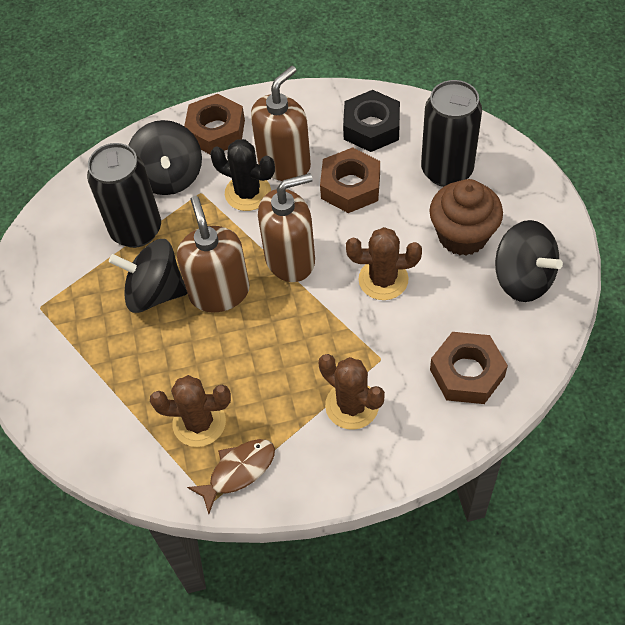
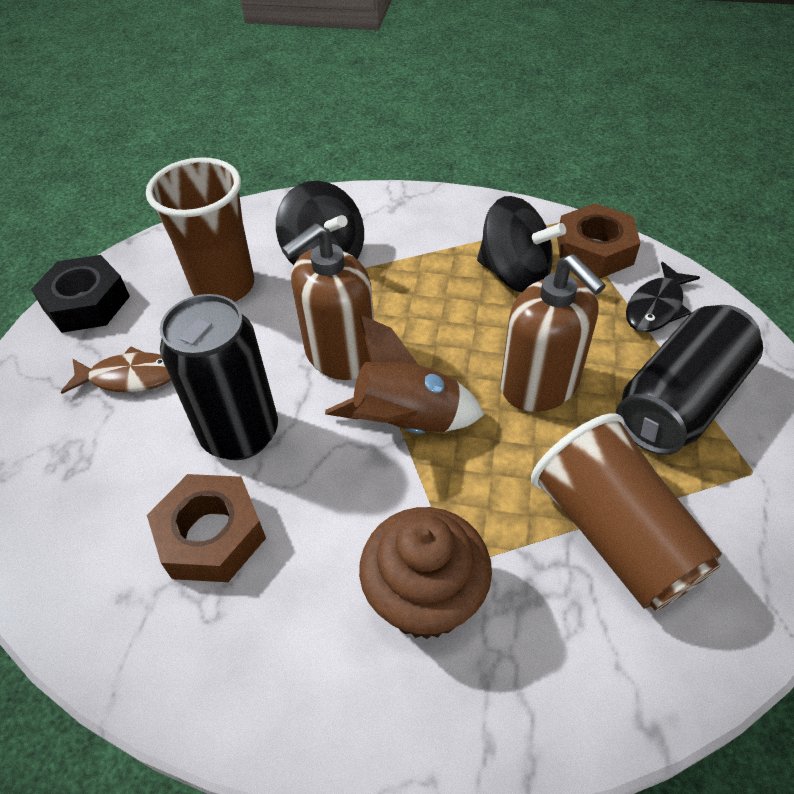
black cactus: [210,139,275,211] = 1 -> none = 0
black fish: none = 0 -> [626,262,700,332] = 1
black spinning top: [109,239,187,313] [128,120,202,195] [495,220,563,302] = 3 -> [276,181,364,265] [477,196,566,292] = 2
brown cactus: [150,375,231,447] [319,354,385,430] [346,227,422,300] = 3 -> none = 0
brown cup: none = 0 -> [146,157,254,302] [531,413,722,611] = 2
brown nut: [184,94,245,154] [320,147,380,213] [430,332,508,404] = 3 -> [147,474,266,582] [557,203,640,278] = 2
brown rocket: none = 0 -> [325,315,484,434] = 1
brown soap dispenser: [177,196,250,313] [251,66,311,181] [258,173,315,282] = 3 -> [281,223,374,380] [501,254,606,412] = 2

